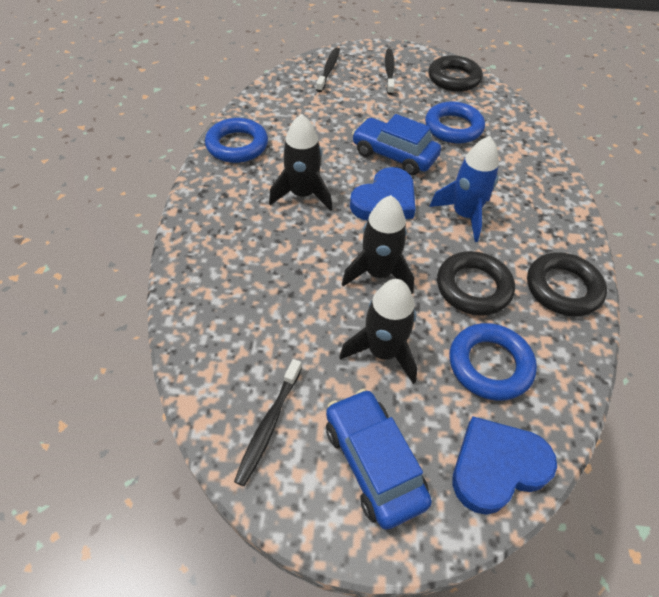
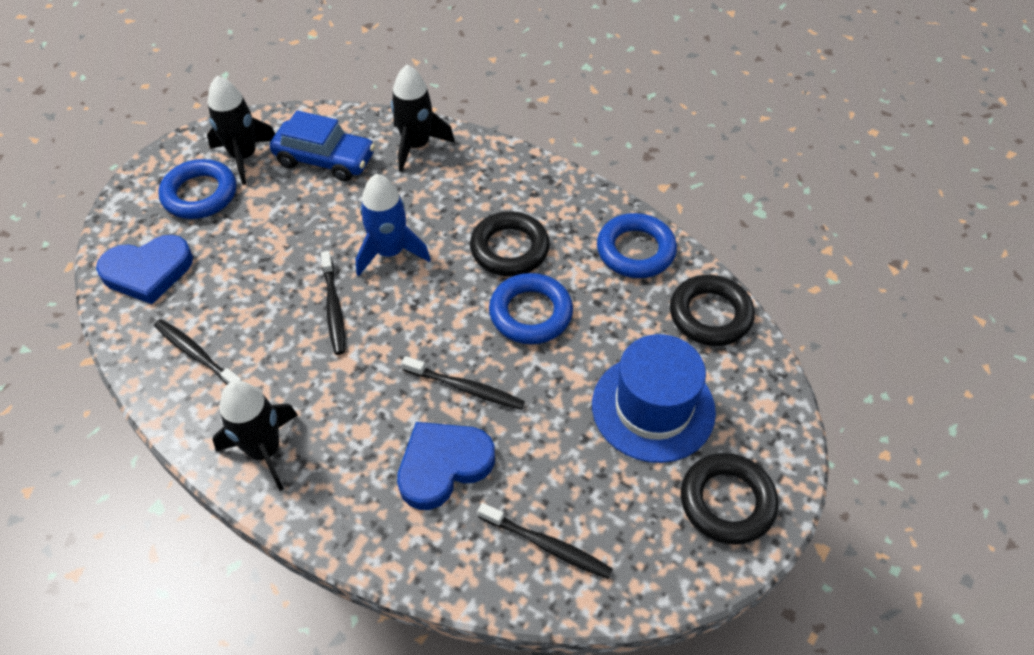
black toothbrush: [234,359,302,486] [316,47,340,92] [385,49,395,95] = 3 -> [154,319,242,385] [321,251,345,355] [401,356,525,410] [478,503,613,579] = 4
blue car: [326,389,432,530] [352,114,441,176] = 2 -> [270,110,375,182] = 1
blue hat: none = 0 -> [592,334,716,463] = 1

